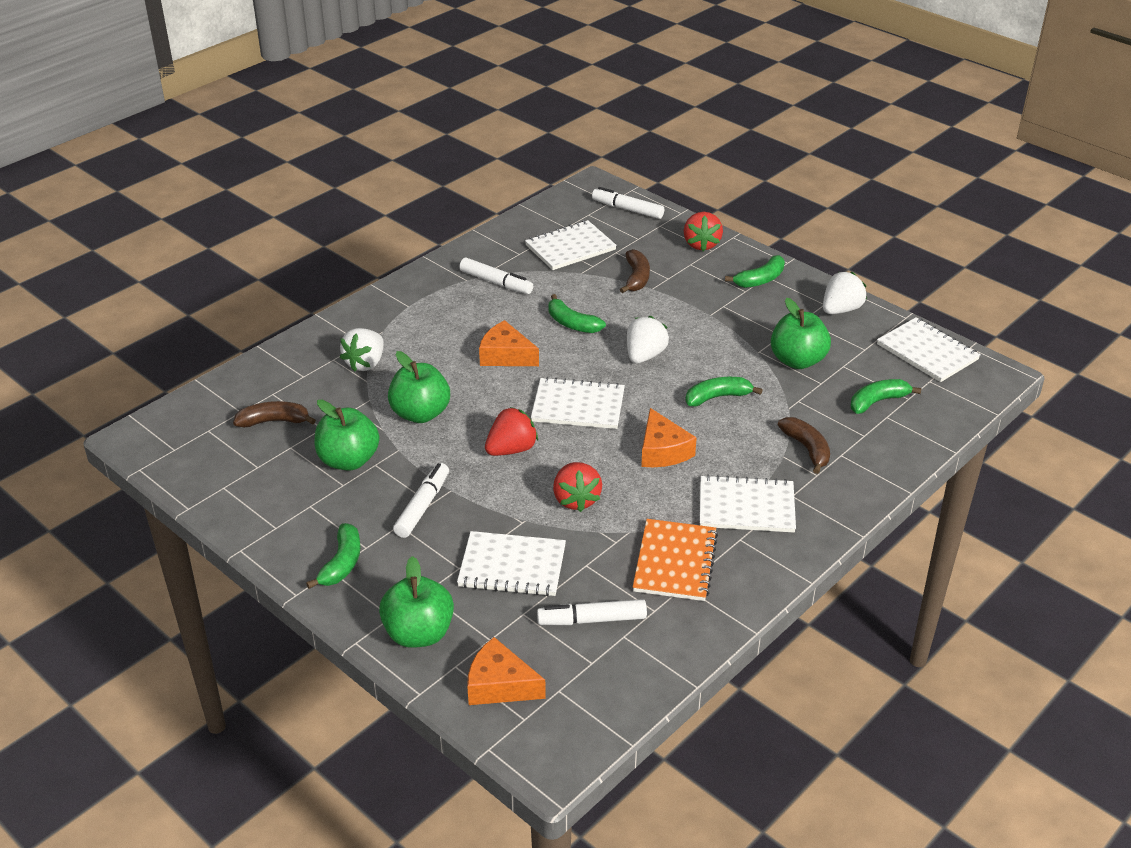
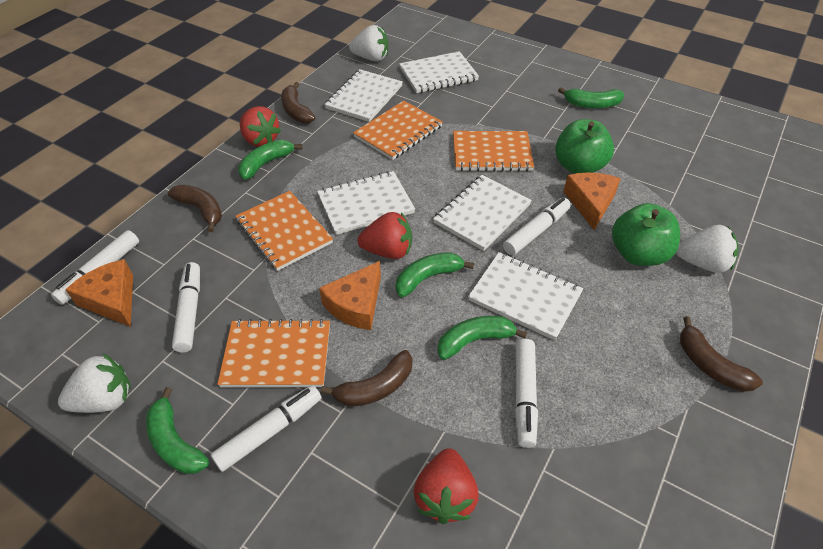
brown banana: [233,401,316,427] [620,249,650,293] [778,417,830,474] = 3 -> [168,185,222,232] [281,82,315,123] [321,350,412,407] [680,316,763,392] = 4
green apple: [315,400,380,471] [379,556,454,648] [388,351,450,423] [771,298,831,369] = 4 -> [555,119,614,174] [612,203,680,266] = 2
orange notebook: [633,519,718,601] = 1 -> [217,319,330,388] [235,191,333,271] [353,101,443,160] [453,131,534,171] = 4
white marker: [393,463,449,538] [459,258,533,294] [537,599,647,625] [592,187,664,219] = 4 -> [51,230,139,305] [172,262,200,353] [210,385,321,472] [503,197,571,255] [515,339,538,448] = 5

